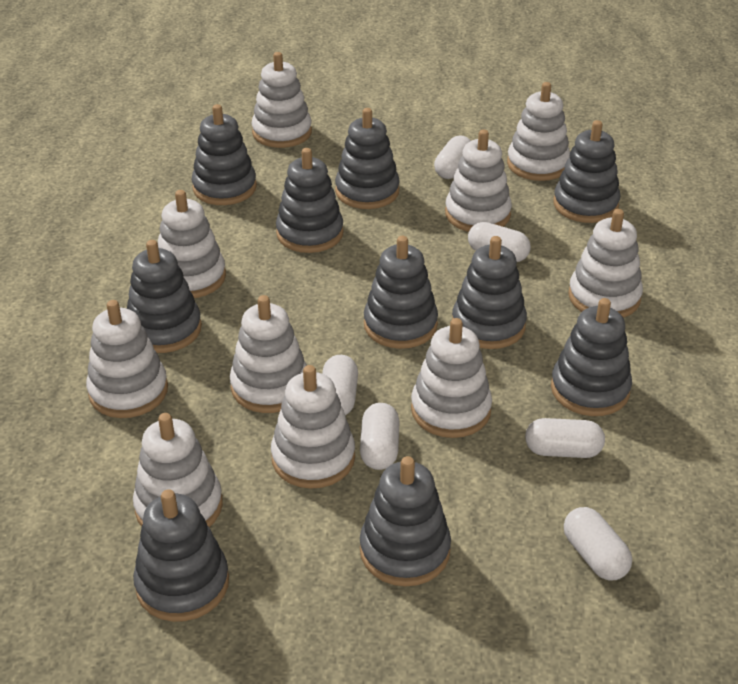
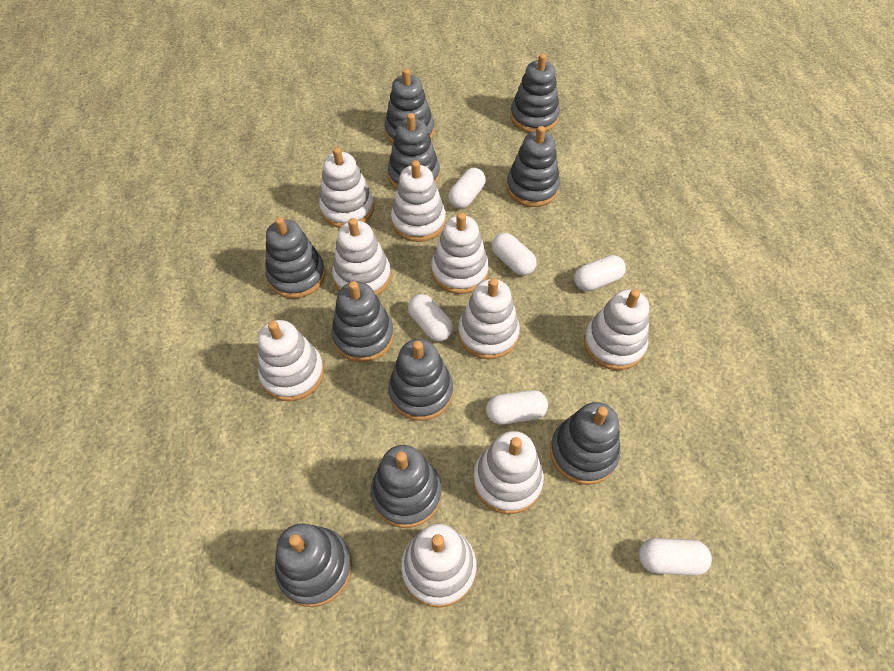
white stacking toy: [86,300,168,418] [133,413,223,527] [158,190,226,298] [230,295,307,413] [251,52,312,148] [271,365,355,489] [411,318,492,438] [445,129,512,232] [507,82,570,181] [568,209,643,318] = 10 -> [258,320,324,401] [319,147,374,228] [332,218,391,296] [391,160,446,242] [401,524,476,608] [431,212,489,294] [458,278,520,359] [473,431,544,514] [584,289,649,370] = 9

